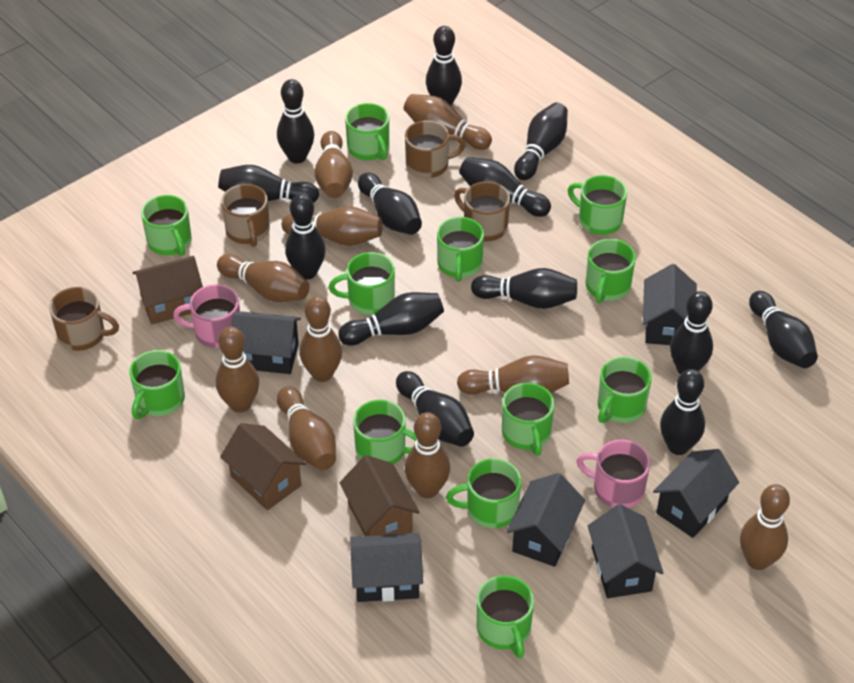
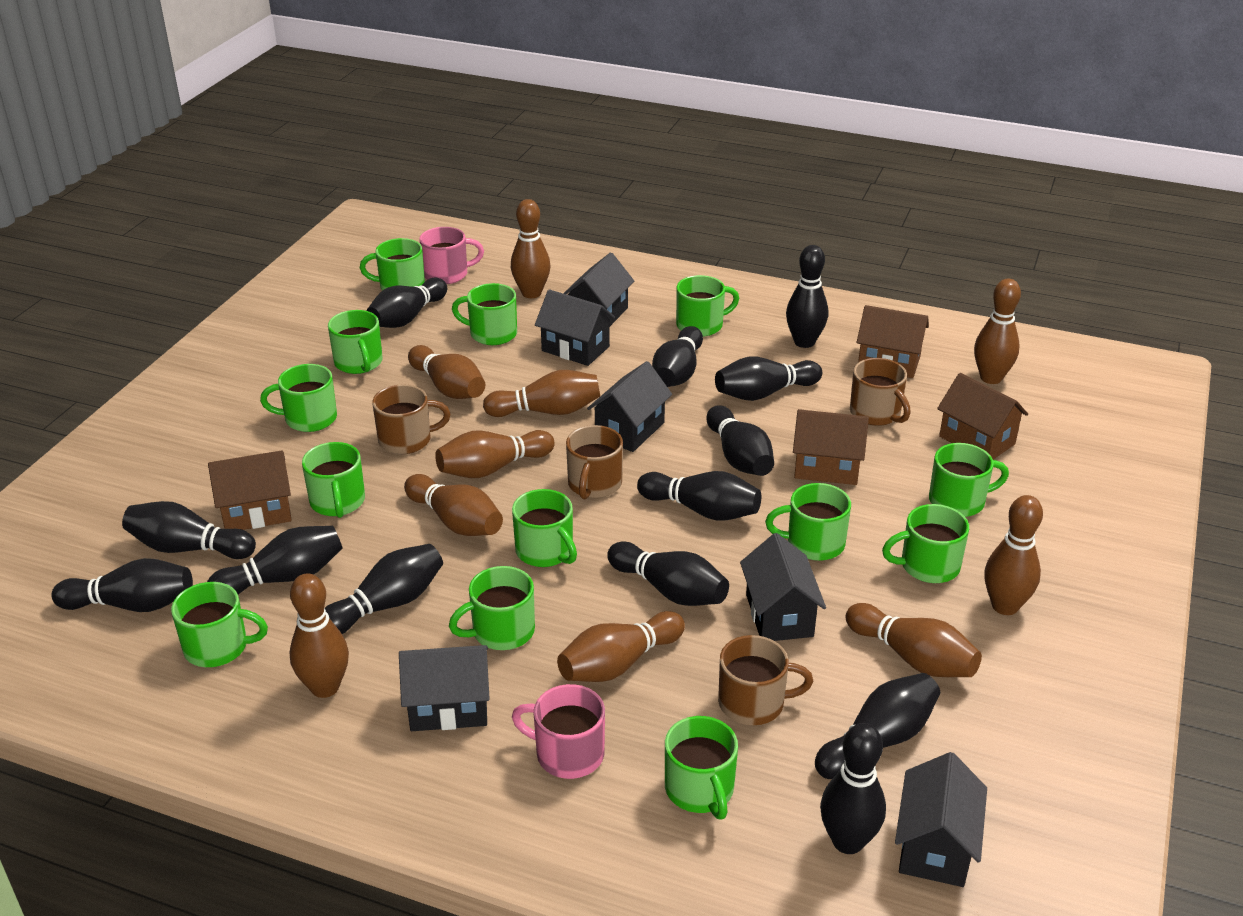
brown house: [133,256,203,324] [220,423,306,510] [340,455,420,536] = 3 -> [208,450,292,530] [793,409,869,485] [857,305,929,378] [937,373,1028,459] = 4
green mug: [129,350,185,419] [141,195,192,256] [329,252,395,315] [345,103,389,160] [353,400,417,464] [437,217,484,282] [446,458,521,528] [477,575,534,658] [502,383,554,456] [568,175,627,235] [586,239,636,303] [598,357,652,423] = 12 -> [171,582,268,667] [260,364,337,432] [302,442,365,518] [328,310,383,374] [360,238,425,291] [449,566,535,650] [452,283,517,345] [512,489,577,567] [665,716,738,819] [676,275,739,337] [765,483,851,561] [882,504,969,583] [929,443,1009,517] = 13

